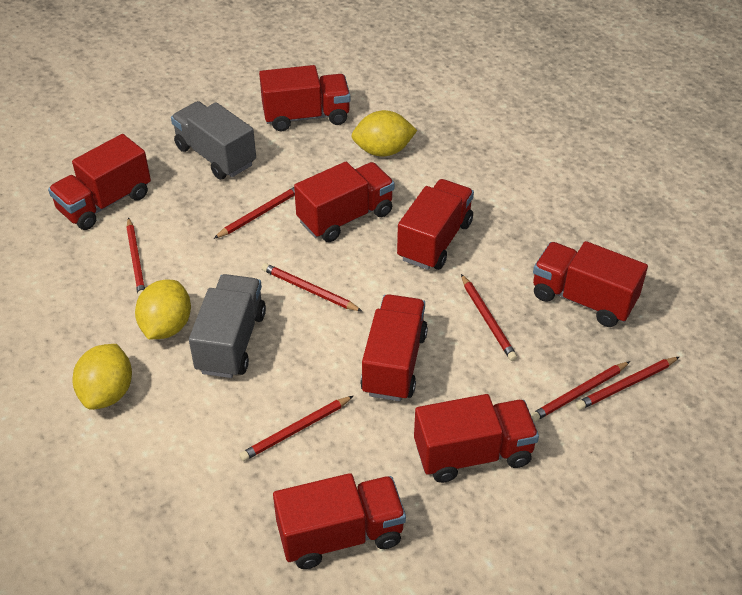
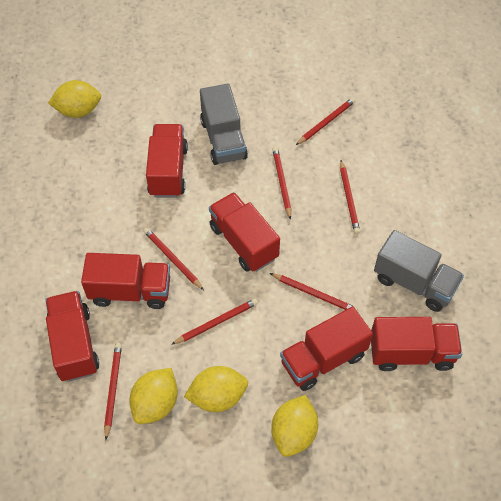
red truck: [48,134,151,230] [259,65,350,131] [273,473,406,569] [294,162,395,242] [360,294,428,401] [397,179,474,270] [414,394,539,483] [533,241,648,327] = 8 -> [45,291,99,382] [81,253,170,309] [146,124,188,198] [209,192,280,272] [280,306,373,391] [371,317,462,371] = 6
yellow lemon: [73,344,132,410] [135,279,191,339] [351,110,417,157] = 3 -> [48,80,101,118] [129,368,178,424] [184,366,248,412] [271,395,318,457] = 4

